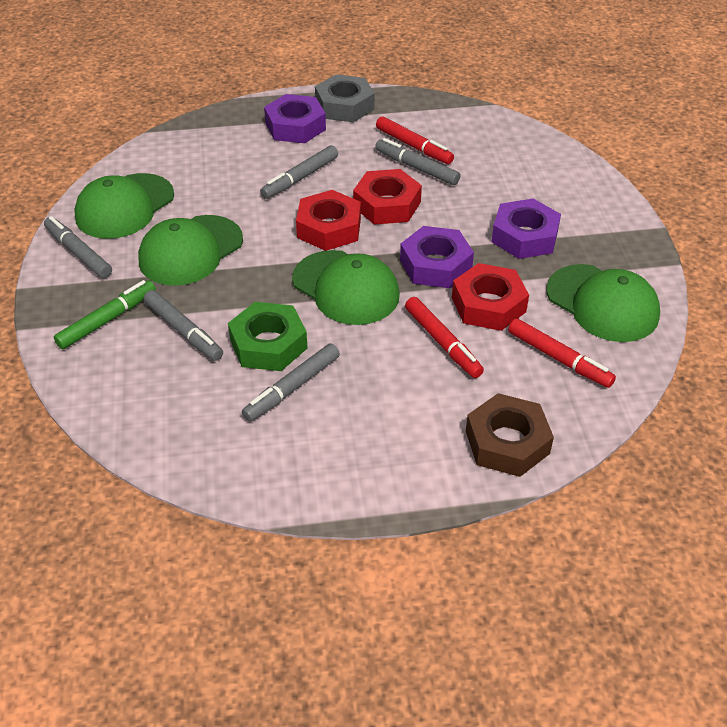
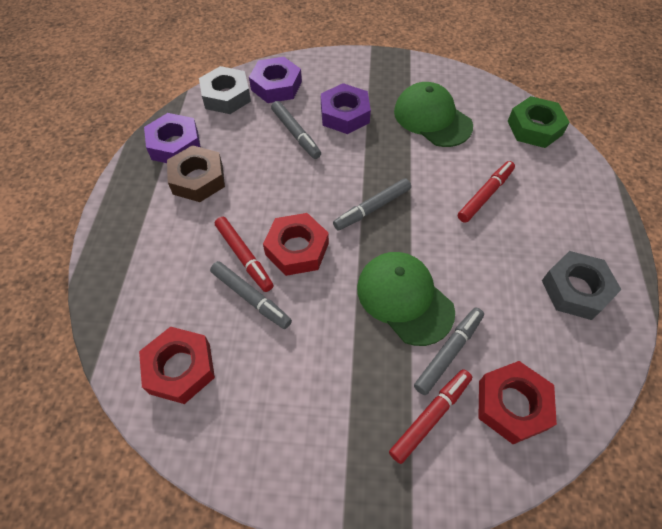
green cap: [74,173,174,239] [138,215,243,286] [292,250,400,325] [546,264,660,342] = 4 -> [357,252,455,346] [394,82,473,147] = 2
green marker: [54,280,156,349] = 1 -> none = 0
grey marker: [44,216,112,278] [144,290,223,361] [242,343,340,422] [260,145,338,199] [375,138,460,185] = 5 -> [210,261,292,329] [271,101,321,159] [333,178,411,231] [414,308,484,395] = 4
grey nut: [315,74,374,122] = 1 -> [199,66,251,114] [542,251,622,320] = 2

